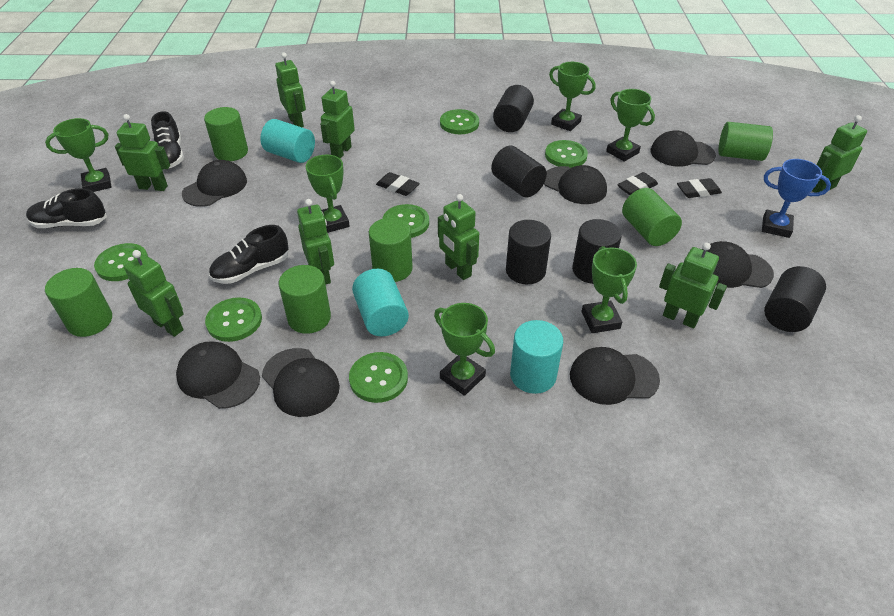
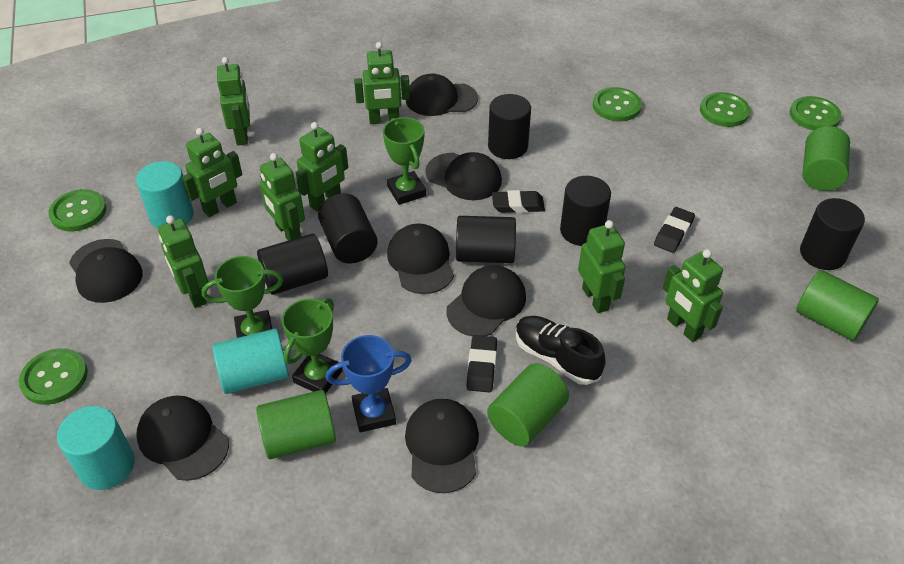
black cylinder: [491,146,547,197] [493,85,534,132] [506,220,551,284] [572,219,622,284] [764,266,826,332] = 5 -> [257,234,328,295] [318,193,378,264] [456,216,516,263] [488,94,531,159] [560,176,611,246] [800,198,865,270] = 6
black shoe: [26,188,107,228] [151,111,184,169] [209,225,289,284] = 3 -> [516,316,606,385] = 1
green button: [94,243,148,281] [205,297,262,342] [349,352,408,403] [382,204,429,238] [440,109,479,134] [545,140,588,168] = 6 -> [19,348,88,405] [48,189,107,231] [593,87,642,121] [700,92,750,127] [790,96,842,131] = 5
green cylinder: [45,268,112,337] [204,107,248,161] [279,265,331,334] [369,218,413,282] [622,188,682,246] [719,122,773,161] = 6 -> [256,390,336,459] [487,363,569,446] [796,270,879,341] [802,126,850,191] = 4
green trophy: [45,118,112,192] [306,155,350,233] [434,303,495,396] [549,62,596,131] [582,246,637,333] [606,89,655,162] = 6 -> [202,256,283,338] [282,298,343,394] [383,117,426,205] = 3

